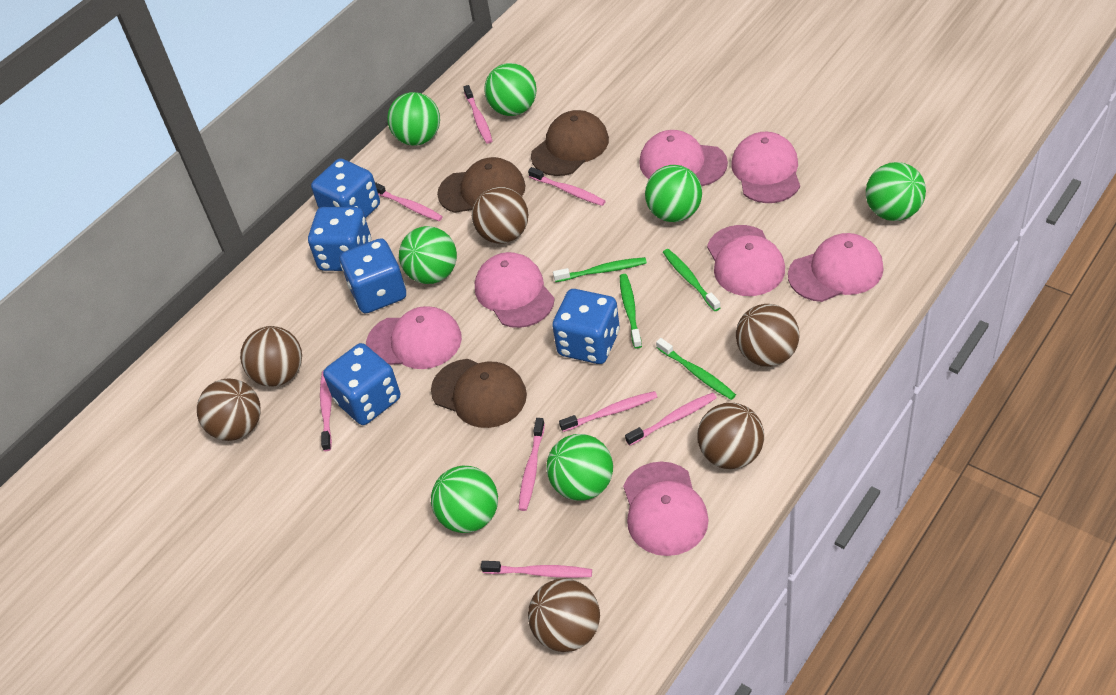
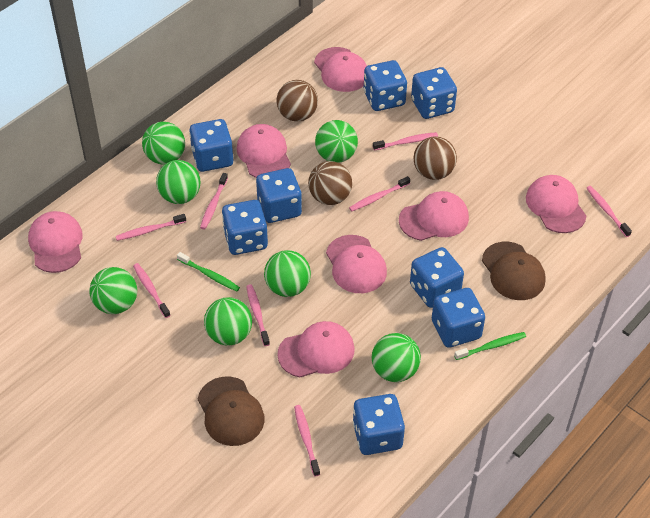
blue dice: [308,207,371,271] [311,158,380,218] [323,343,400,425] [340,238,406,314] [552,289,620,364] = 5 -> [189,119,234,172] [222,200,268,255] [256,168,302,223] [353,394,405,455] [364,60,407,111] [410,247,464,308] [411,67,457,119] [432,288,485,348] = 8
brown ball: [197,378,261,441] [240,326,302,387] [472,187,528,244] [528,579,600,652] [697,403,764,469] [736,304,799,367] = 6 -> [277,80,318,122] [308,161,352,205] [413,136,457,180] = 3
brown cap: [431,359,527,428] [437,157,525,213] [531,110,609,176] = 3 -> [198,377,264,446] [482,242,546,300] = 2
green toothbrush: [553,257,647,282] [620,274,642,349] [656,338,736,400] [663,249,721,311] = 4 -> [177,252,240,291] [454,332,526,360] = 2

